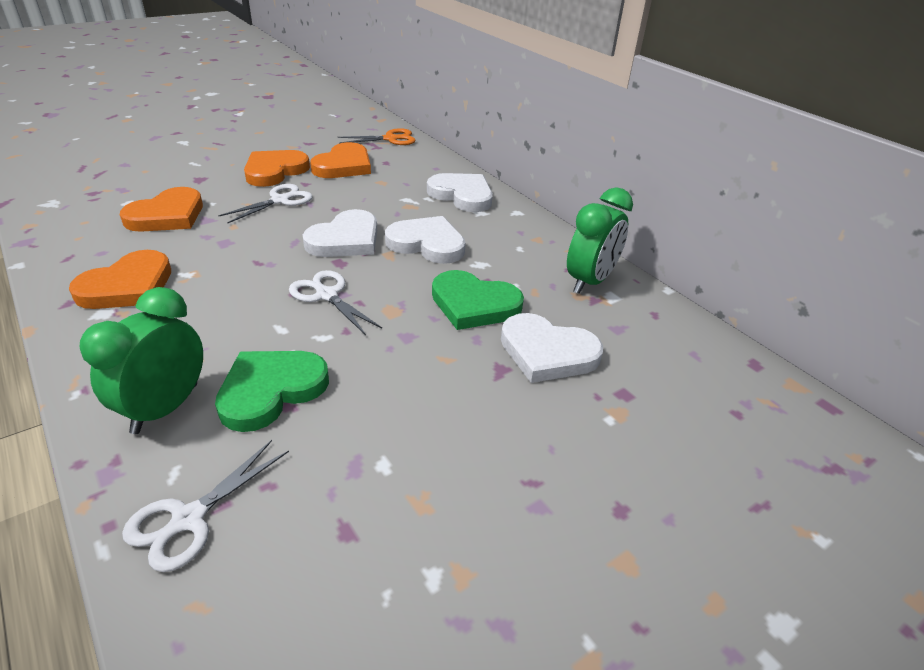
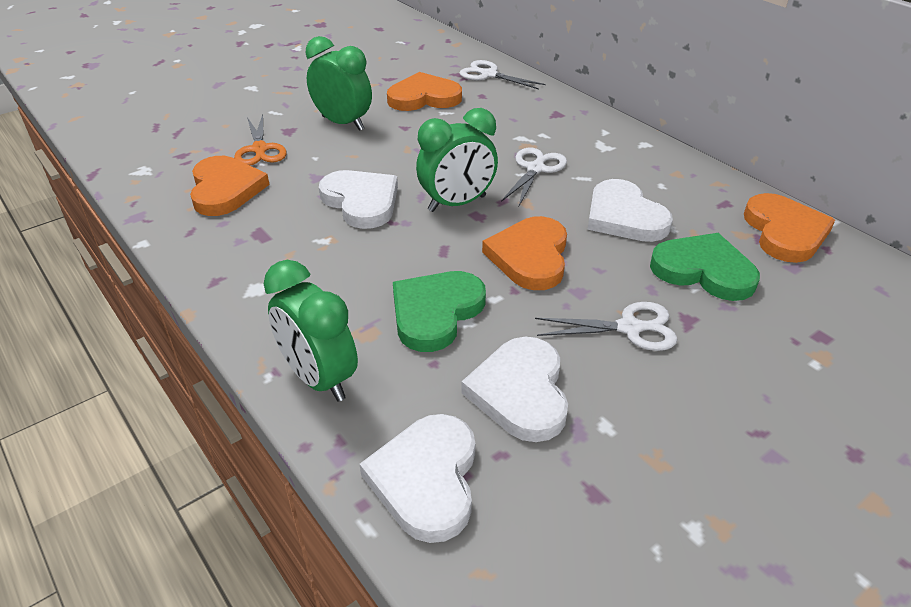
green clock: [80,287,203,434] [567,187,633,294] = 2 -> [264,260,358,402] [306,36,372,131] [416,108,498,212] = 3

